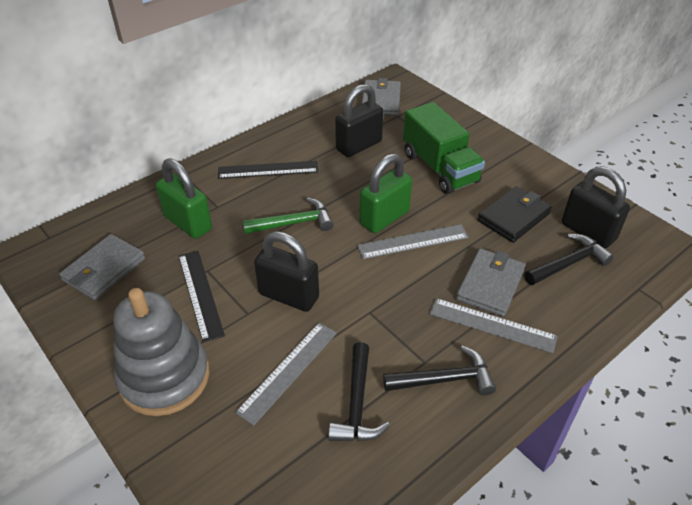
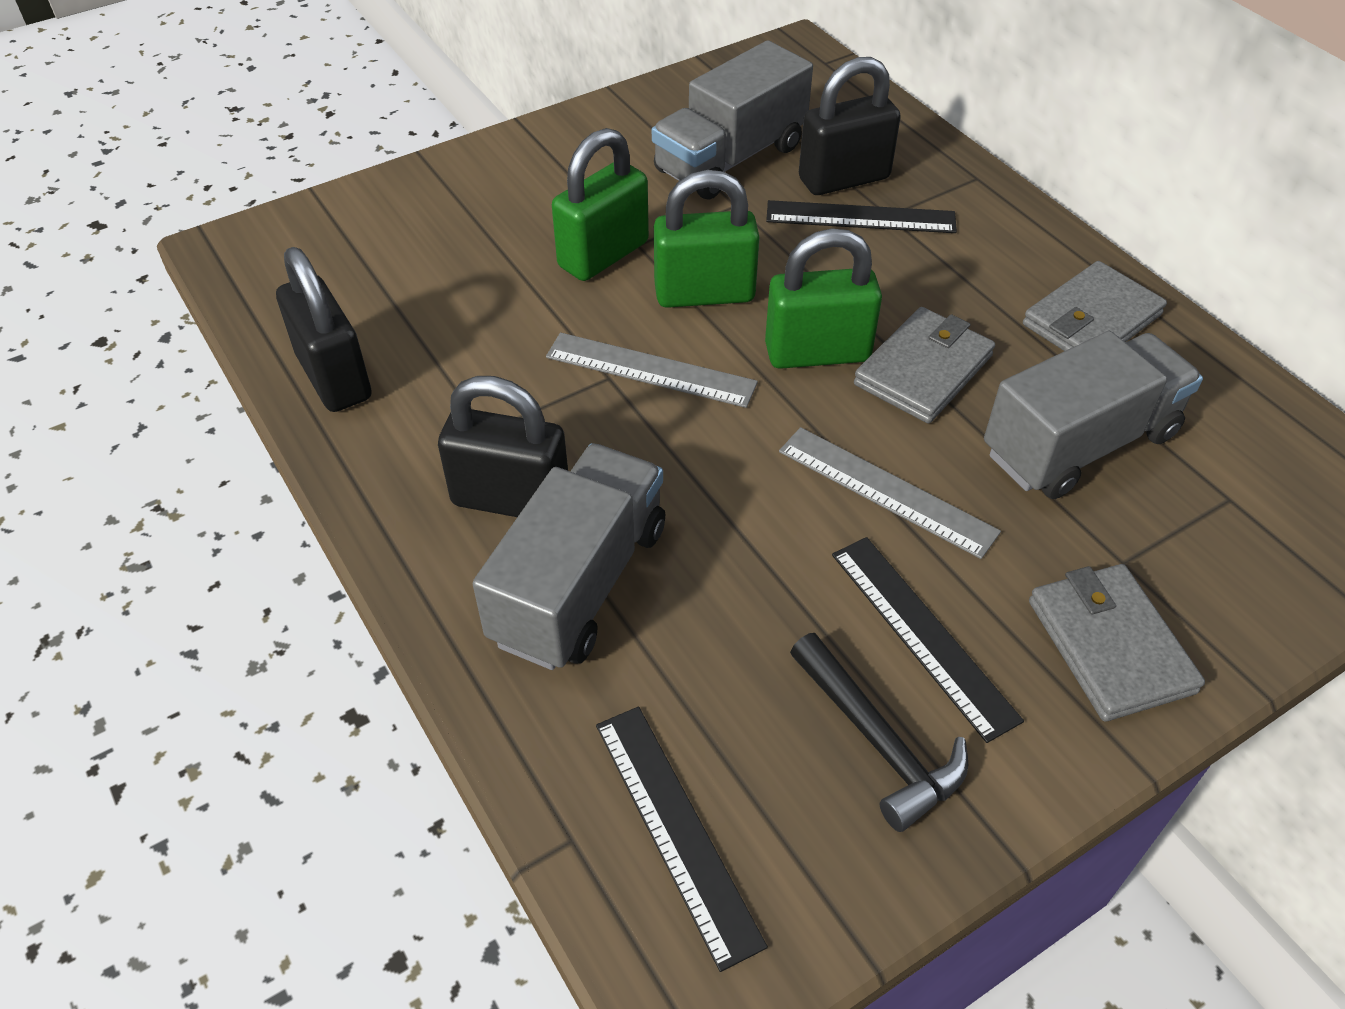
black hammer: [328,342,390,441] [383,345,496,396] [524,234,614,285] = 3 -> [790,633,968,832] = 1
black ruler: [179,251,225,343] [218,161,319,179] = 2 -> [596,707,768,972] [766,200,957,233] [832,537,1024,743] = 3
black wallet: [477,186,552,243] = 1 -> none = 0
green hammer: [243,198,333,234] = 1 -> none = 0
green padlock: [156,158,212,239] [360,153,412,233] = 2 -> [552,128,649,281] [654,170,760,308] [765,228,882,369] = 3
green truck: [403,102,485,194] = 1 -> none = 0
grey ruler: [235,323,337,426] [357,224,469,259] [430,298,558,353] = 3 -> [546,333,758,408] [779,427,1001,559] = 2
grey stacking toy: [113,288,210,416] = 1 -> none = 0
grey truck: none = 0 -> [473,443,665,670] [652,40,813,200] [984,331,1203,499] = 3

